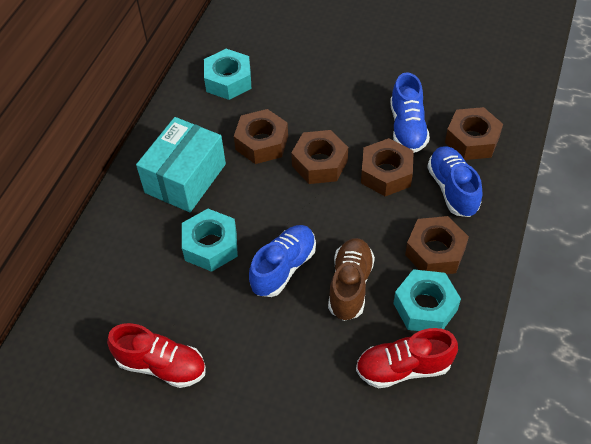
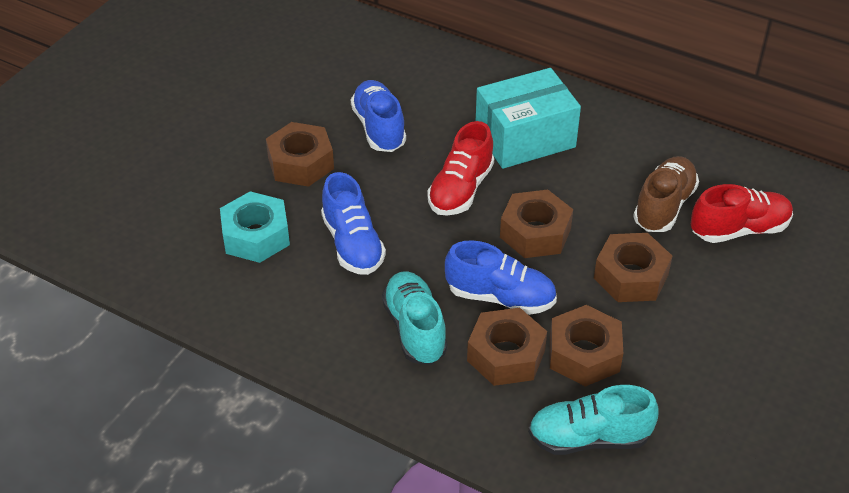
turquoise nut: [182,209,238,272] [204,49,251,100] [393,269,461,331] = 3 -> [220,191,290,263] = 1
turquoise shoe: none = 0 -> [382,271,448,365] [528,385,659,455] = 2

